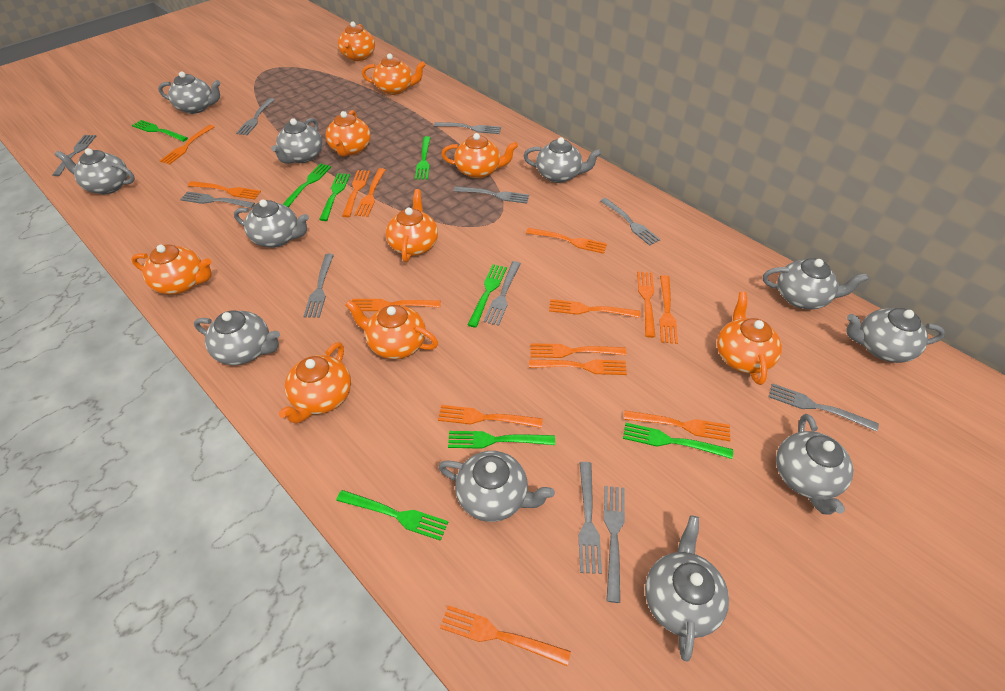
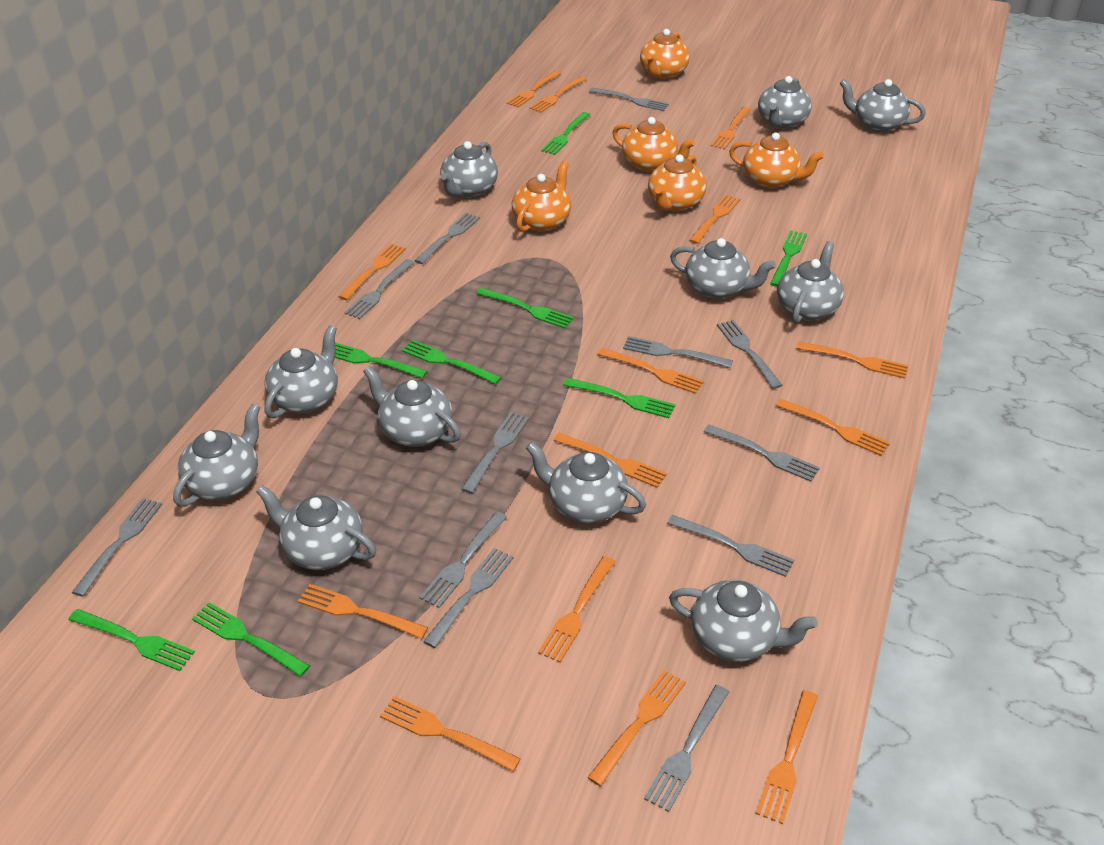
grey fork: [53,135,96,176] [180,191,255,208] [236,98,275,135] [303,254,334,318] [434,122,501,134] [454,186,529,204] [484,261,521,326] [578,462,602,574] [600,198,661,246] [604,486,625,603] [768,383,879,432] = 11 -> [72,498,162,597] [345,259,415,319] [414,213,480,264] [420,512,507,608] [423,548,514,648] [461,412,529,494] [589,88,669,111] [623,336,733,368] [644,685,729,812] [667,515,794,577] [704,425,820,482] [717,320,783,389] = 12
orange teapot: [131,245,212,295] [279,342,351,424] [326,110,371,156] [338,22,375,61] [345,300,438,359] [362,53,426,95] [386,189,438,262] [441,133,518,179] [717,292,782,385] = 9 -> [512,161,571,232] [612,117,695,172] [640,29,690,79] [648,155,706,211] [729,132,824,188] = 5

